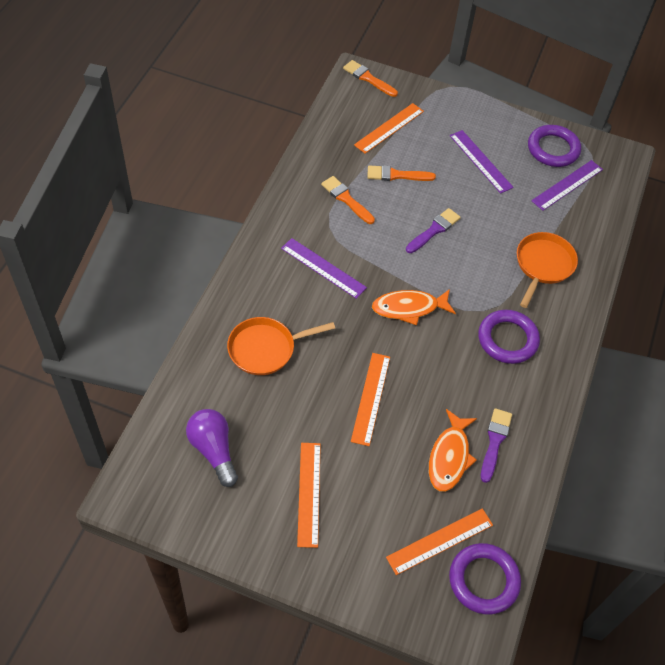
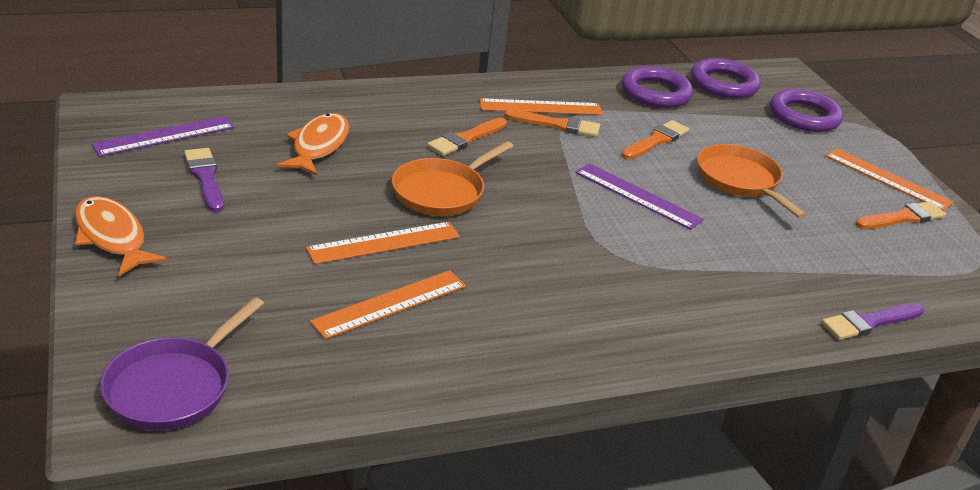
orange brush: [321,176,375,224] [343,60,398,97] [368,165,436,181] = 3 -> [427,118,507,156] [504,109,600,137] [622,120,689,160] [856,201,946,229] = 4
purple light bulb: [186,409,238,487] = 1 -> none = 0
purple pan: none = 0 -> [100,297,264,430] = 1
purple ruler: [281,238,367,299] [450,130,514,194] [531,160,603,211] = 3 -> [91,116,235,157] [575,163,704,230] = 2

